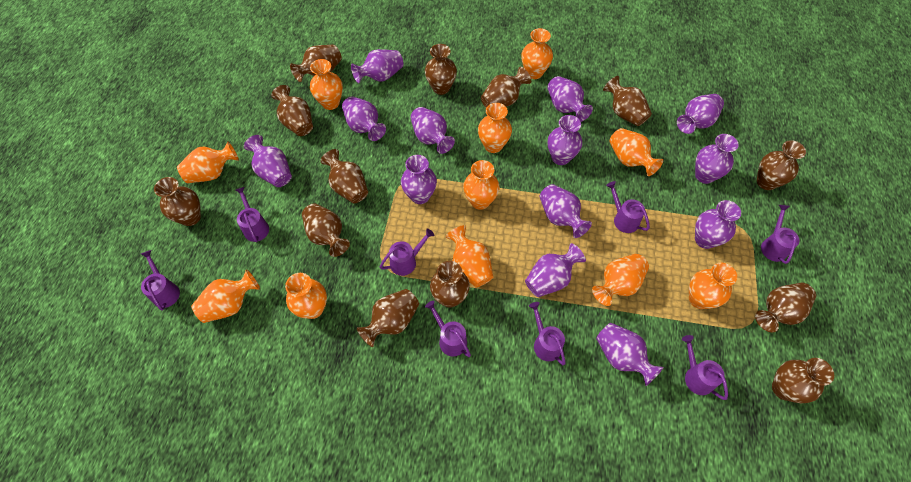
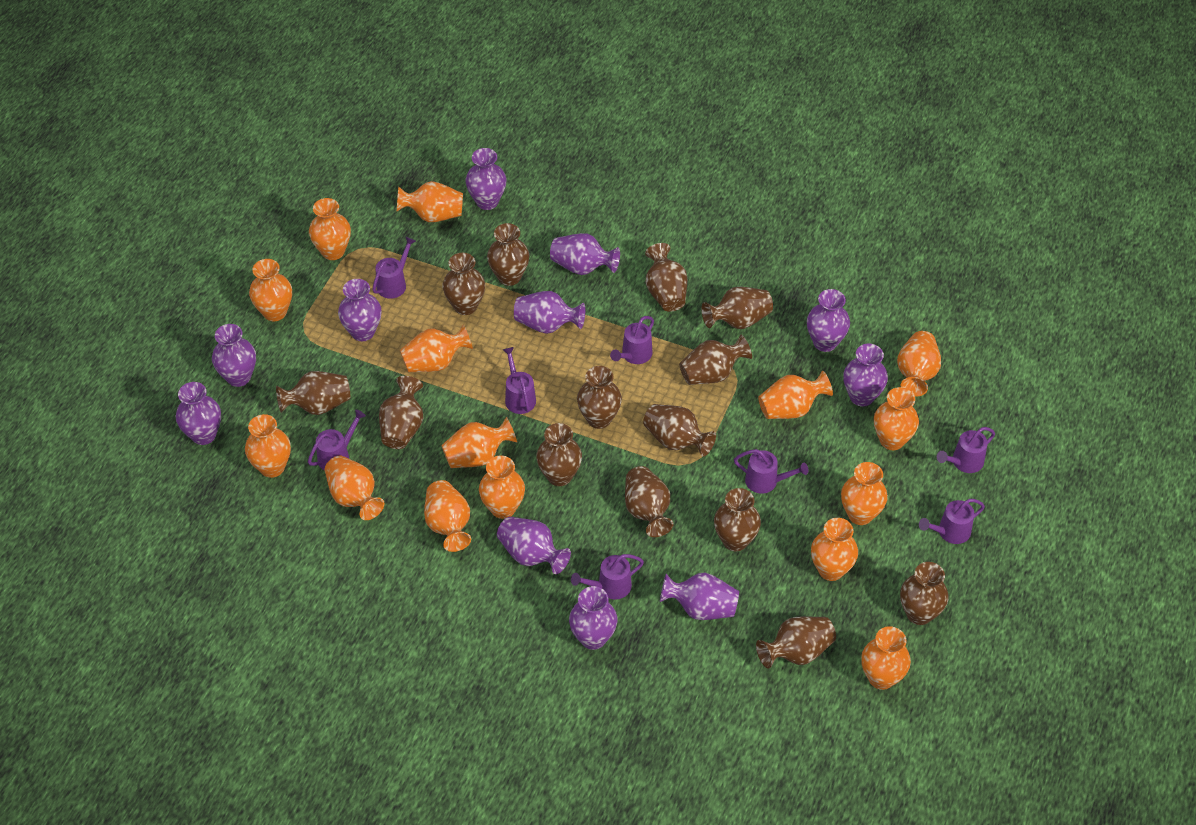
brown vase: [154,177,201,226] [271,85,313,136] [290,45,342,82] [302,203,350,257] [320,149,368,203] [357,289,419,347] [425,44,457,95] [430,261,470,307] [481,67,531,108] [603,76,652,126] [755,283,816,332] [757,140,806,190] [772,358,834,403] = 13 -> [276,371,350,415] [379,376,423,449] [442,253,485,315] [487,223,529,286] [536,423,582,486] [577,366,622,429] [625,466,673,537] [643,404,716,457] [645,243,687,312] [679,334,752,385] [701,287,773,329] [714,488,761,551] [756,616,836,669] [900,562,949,625] = 14
orange vase: [177,141,239,183] [191,269,260,323] [285,273,327,319] [310,59,343,110] [446,225,493,287] [463,160,500,210] [478,103,512,153] [521,28,553,79] [592,254,649,306] [610,128,663,176] [689,263,737,309] = 11 -> [245,414,291,478] [249,259,292,321] [309,198,351,260] [324,456,384,520] [397,181,463,222] [400,324,473,372] [424,480,471,552] [441,417,517,468] [479,456,525,519] [758,371,833,419] [811,518,858,581] [841,462,888,525] [861,626,911,690] [874,387,919,450] [897,331,941,397] = 15
purple vase: [244,135,292,187] [342,96,386,141] [351,49,403,83] [401,155,437,204] [410,107,455,154] [525,243,586,297] [540,184,592,238] [547,76,593,122] [548,115,582,165] [596,323,664,386] [677,94,724,134] [695,134,739,184] [695,200,741,249] = 13 -> [176,382,221,445] [212,324,256,387] [338,279,382,341] [466,148,506,210] [497,517,571,574] [514,291,585,334] [550,233,620,275] [569,586,617,650] [660,573,739,620] [807,289,850,352] [844,343,888,406] = 11

